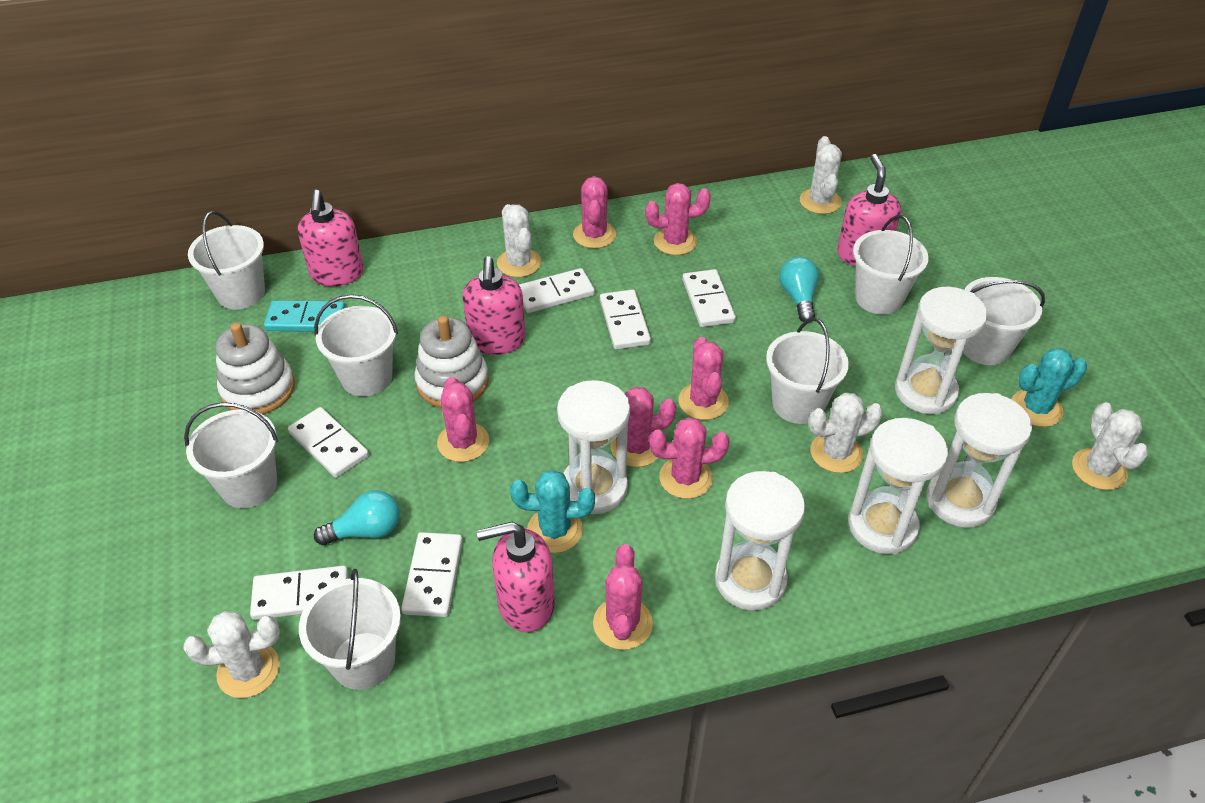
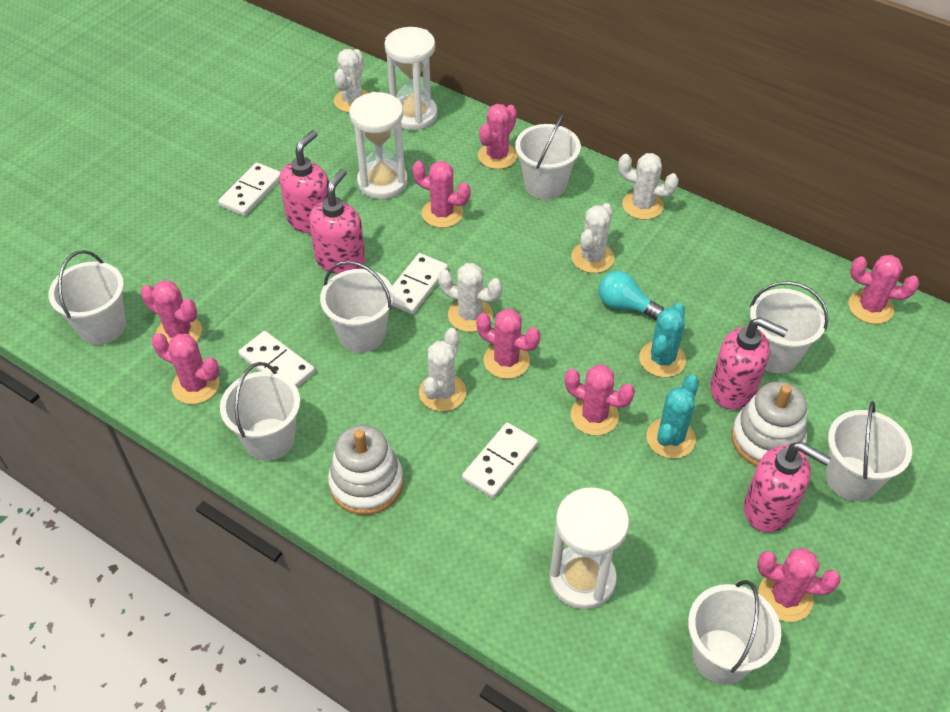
pink cactus: [437,377,489,462] [573,176,616,249] [593,544,653,650] [610,387,676,467] [645,183,711,255] [649,417,730,499] [678,337,729,420] = 7 -> [141,280,202,345] [152,333,219,404] [412,161,470,228] [476,309,540,379] [478,104,518,169] [565,364,635,436] [757,548,841,622] [849,255,919,324] = 8
turquoise domino: [264,300,345,332] = 1 -> none = 0
turquoise light bulb: [314,490,400,545] [779,257,819,322] = 2 -> [599,271,664,320] = 1
white domino: [250,566,348,620] [288,407,369,478] [401,532,463,617] [519,268,595,313] [600,289,651,350] [682,269,736,327] = 6 -> [218,163,280,216] [238,331,315,387] [392,253,448,314] [462,422,538,498] = 4
white hourglass: [557,380,630,514] [715,471,805,610] [848,418,948,554] [895,287,988,415] [927,393,1032,528] = 5 -> [349,92,408,199] [384,27,438,130] [549,487,629,609] = 3

